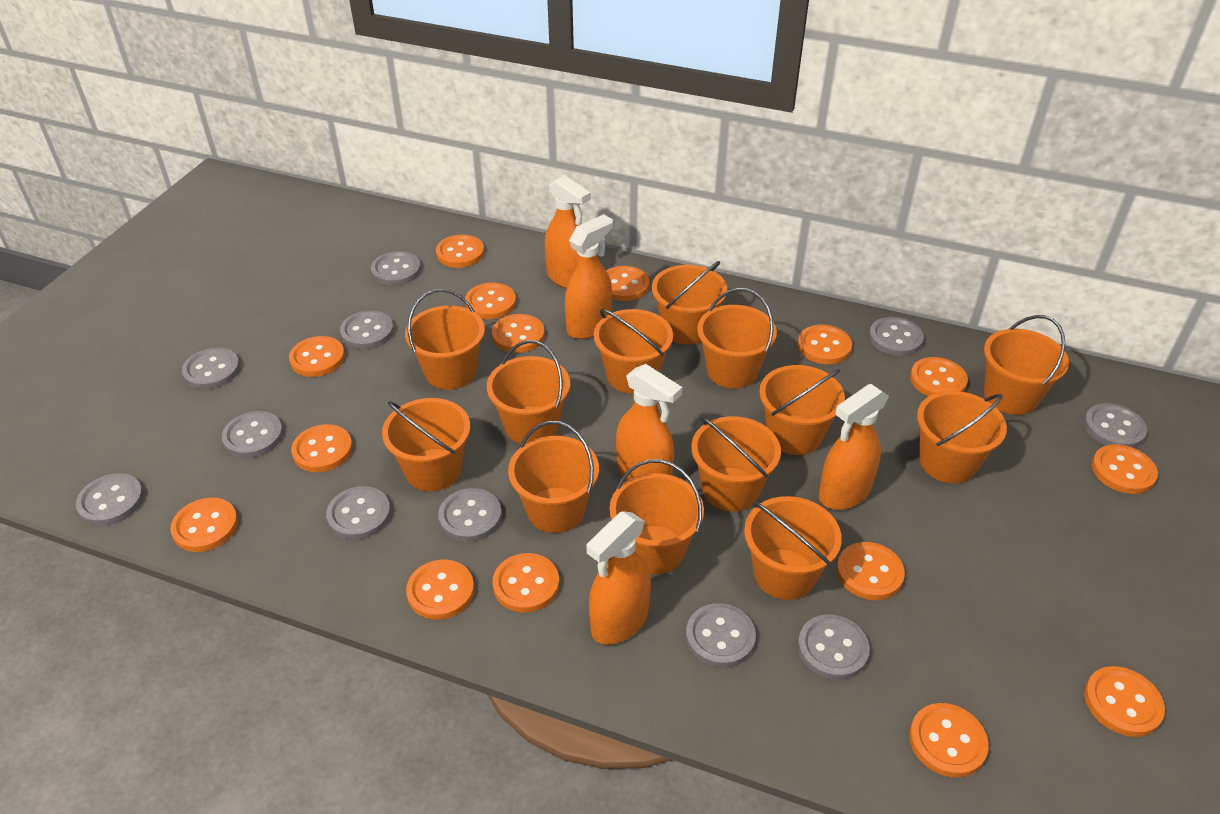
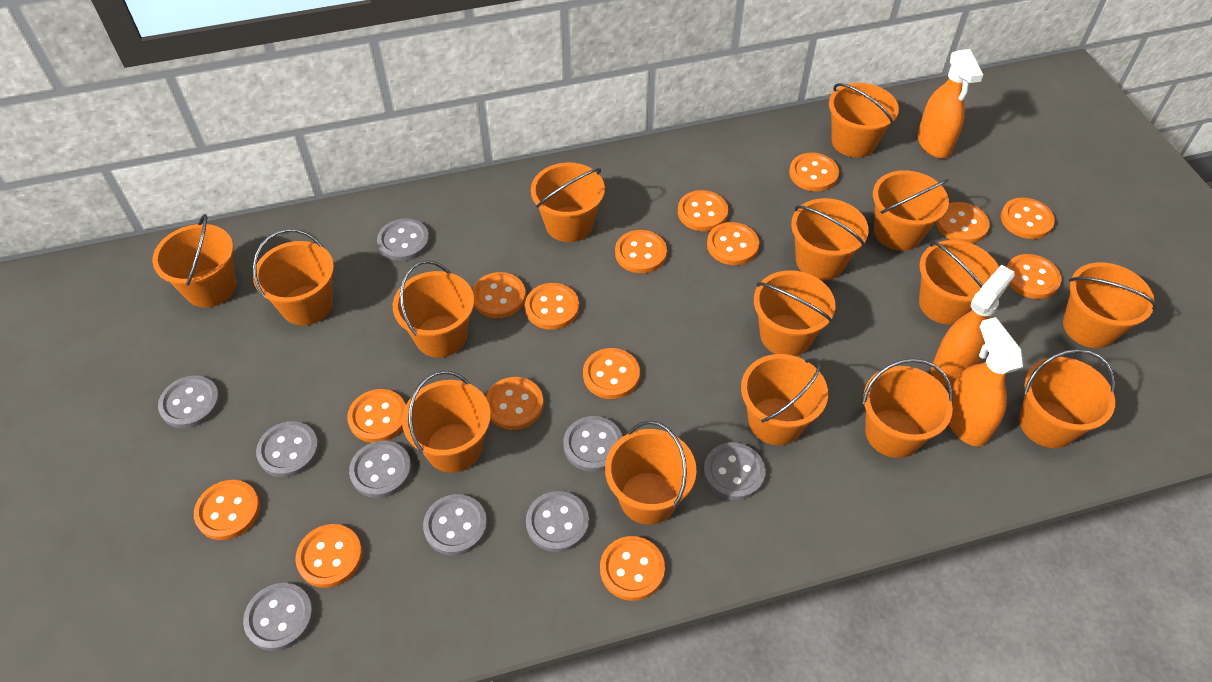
grey button: [76,473,144,526] [182,348,240,389] [222,411,283,458] [326,486,391,540] [340,310,394,349] [371,251,421,286] [438,488,502,542] [686,603,756,668] [798,614,870,680] [869,317,924,356] [1084,403,1147,448] = 11 -> [158,376,220,429] [243,583,314,651] [256,421,319,477] [349,440,412,498] [377,218,430,261] [423,494,487,556] [526,491,589,552] [563,416,623,472] [704,442,765,500] = 9
orange bucket: [382,398,470,491] [405,289,485,390] [487,340,570,444] [508,421,599,533] [594,309,673,393] [610,459,704,574] [652,261,727,345] [691,416,781,512] [697,288,777,389] [744,496,842,600] [759,365,845,455] [917,391,1007,483] [984,315,1069,415] = 13 -> [152,214,236,307] [253,229,334,326] [393,260,474,357] [402,371,491,473] [531,162,605,242] [605,421,697,525] [741,354,828,445] [754,270,836,356] [791,198,869,280] [829,83,899,158] [862,358,953,458] [873,170,949,251] [919,240,999,325] [1019,349,1115,448] [1063,262,1157,348] = 15
orange spray bottle: [545,175,591,289] [565,214,613,339] [586,511,651,645] [616,364,682,480] [819,384,889,510] = 5 -> [917,49,983,158] [931,264,1015,387] [948,317,1023,447] = 3

